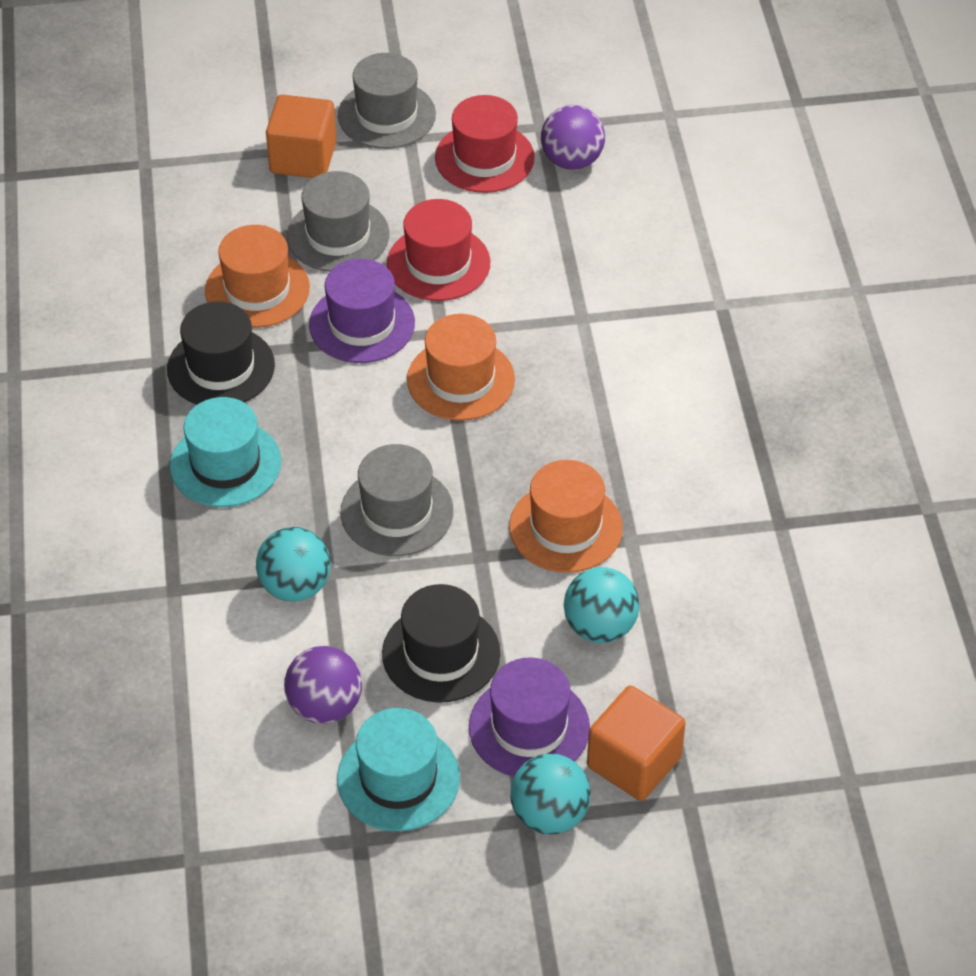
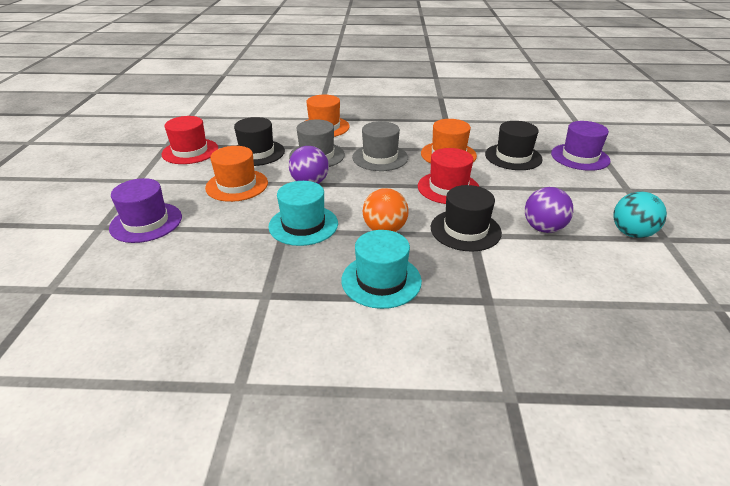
black hat: [167,302,275,405] [382,584,500,703] = 2 -> [234,117,285,166] [431,185,502,252] [485,121,543,170] = 3
grey hat: [287,171,389,272] [338,53,436,149] [340,444,453,556] = 3 -> [289,119,345,167] [352,121,408,171] = 2
orange ball: none = 0 -> [363,188,409,232] = 1
orange cube: [266,95,337,178] [587,685,686,801] = 2 -> none = 0
turquoise ball: [256,527,331,602] [510,753,591,835] [564,567,640,643] = 3 -> [613,191,667,238] = 1

